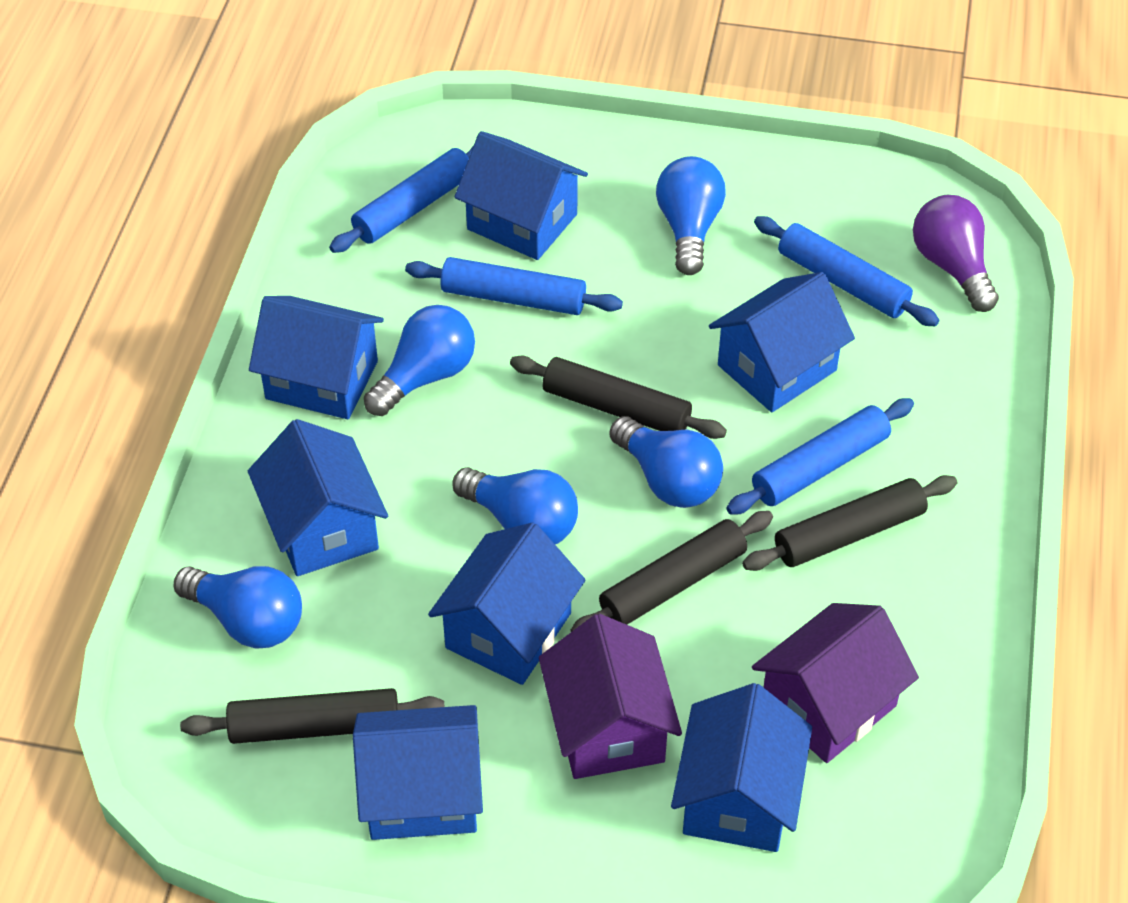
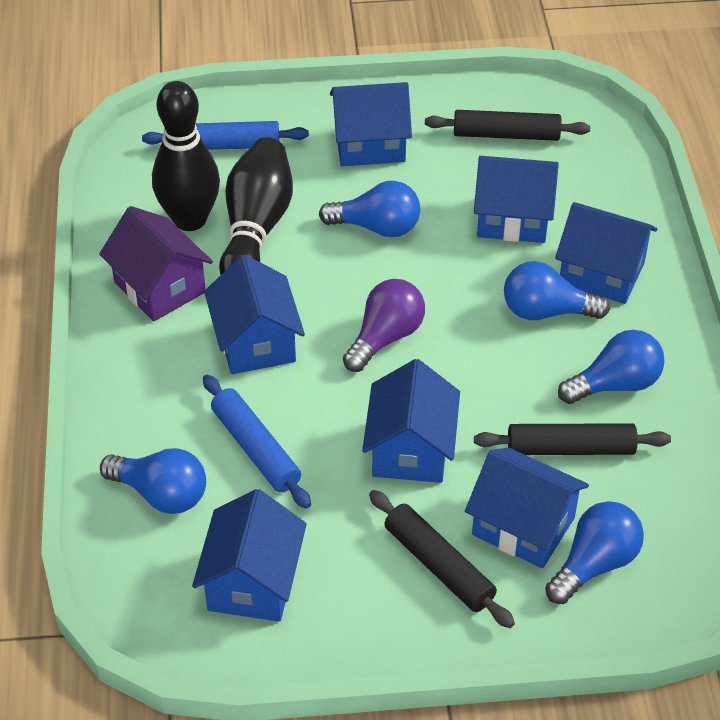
black bowling pin: none = 0 -> [152,81,220,231] [219,137,293,275] = 2
black rolling pin: [180,688,445,744] [510,355,727,439] [570,511,773,632] [742,475,958,571] = 4 -> [369,490,515,628] [425,110,590,141] [474,423,671,455] = 3
blue rolling pin: [329,145,474,253] [405,257,623,315] [726,398,914,515] [754,216,939,326] = 4 -> [142,121,309,150] [203,375,311,509] = 2
purple house: [539,614,682,779] [752,603,919,763] = 2 -> [99,206,213,322] = 1

